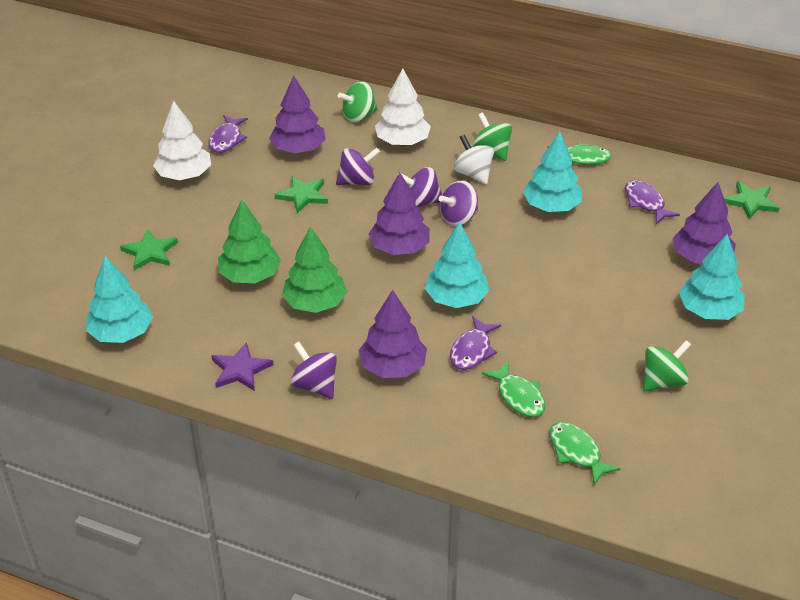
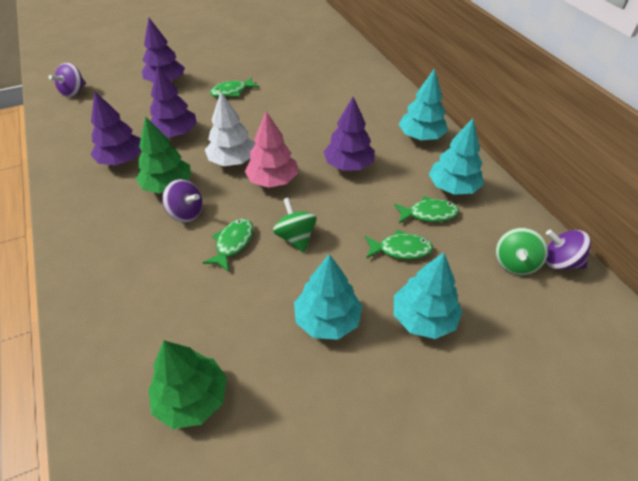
green fish: [482,361,546,417] [547,142,612,165] [549,422,621,485] = 3 -> [203,218,254,272] [210,77,260,97] [365,230,433,259] [394,196,459,223] = 4
green spinning top: [338,82,378,122] [473,112,512,161] [643,340,691,392] = 3 -> [273,197,317,252] [496,228,548,275] = 2
green star: [120,229,178,271] [275,176,328,214] [724,181,779,219] = 3 -> none = 0
pink tree: none = 0 -> [244,111,298,188] = 1
purple fish: [209,115,248,153] [450,316,501,370] [625,180,680,224] = 3 -> none = 0
purple spinning top: [291,342,337,399] [336,148,380,185] [397,167,442,208] [439,181,478,226] = 4 -> [49,63,86,98] [162,179,203,223] [545,230,591,270] = 3
purple star: [211,342,273,391] = 1 -> none = 0
white spinning top: [454,134,494,184] = 1 -> none = 0
white tree: [153,101,211,180] [375,69,431,145] = 2 -> [205,92,256,166] = 1

